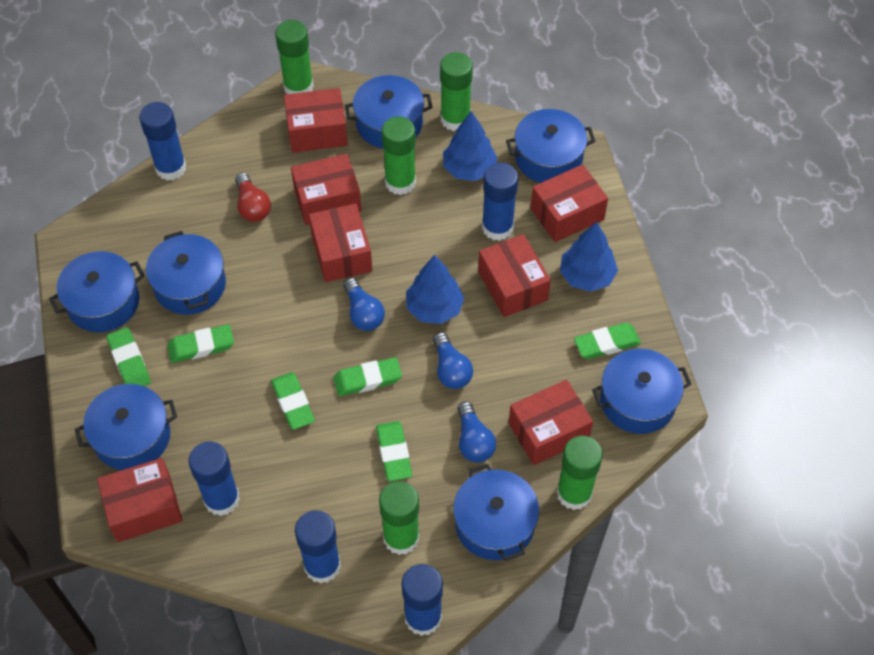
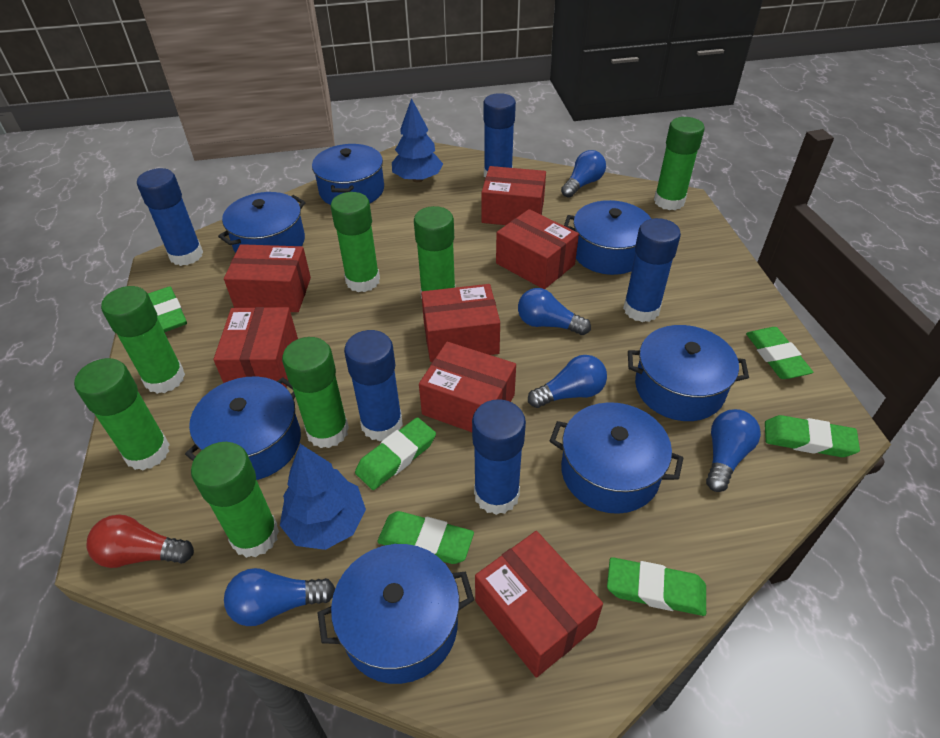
blue light bulb: [343,278,385,331] [433,332,473,389] [457,401,496,462] = 3 -> [224,568,335,626] [518,288,591,335] [528,355,607,408] [561,150,606,198] [706,409,761,492] = 5
blue tree: [406,255,464,324] [443,111,498,181] [560,222,618,292] = 3 -> [280,444,366,550] [392,98,443,182] = 2
green glue stick: [275,20,314,94] [379,481,419,555] [382,116,416,195] [440,52,473,131] [556,435,603,510] = 5 -> [74,358,170,471] [101,286,185,394] [191,442,279,558] [282,337,349,448] [331,192,380,292] [414,206,456,299] [654,117,705,210] = 7

